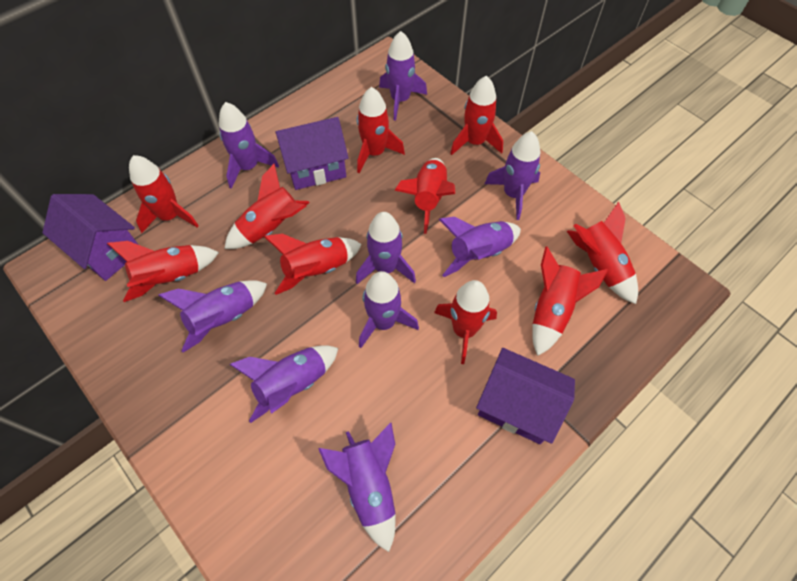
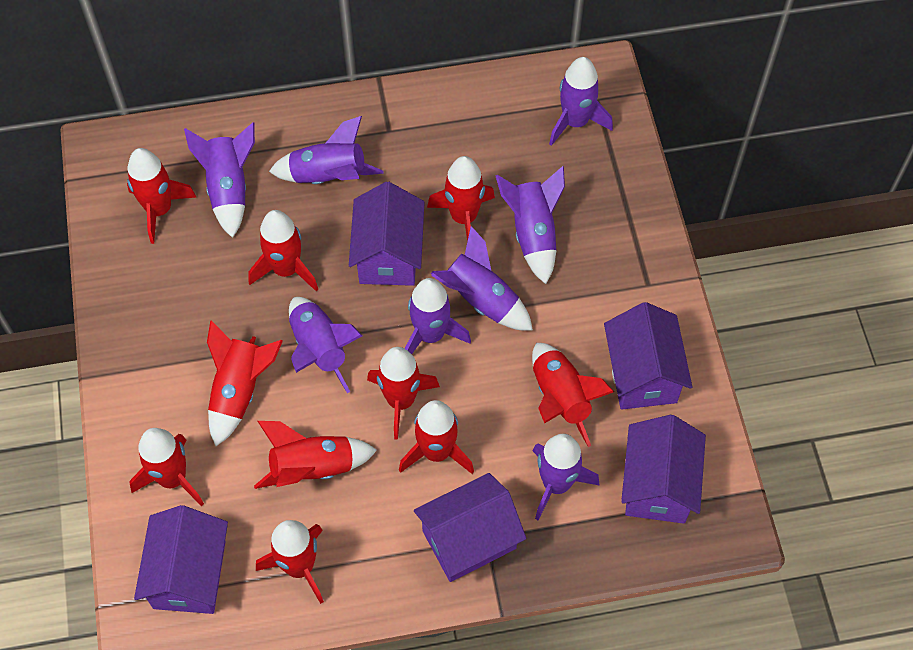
purple house: [42,194,138,281] [275,117,349,190] [476,348,575,444] = 3 -> [134,505,228,614] [349,181,425,286] [414,473,526,582] [604,302,692,410] [621,415,706,524] = 5
purple rocket: [158,280,267,353] [219,102,279,189] [229,345,338,423] [318,423,395,552] [356,212,416,284] [359,271,419,348] [379,31,427,121] [439,217,521,277] [485,131,540,220] = 9 -> [184,122,255,238] [269,116,383,184] [289,297,363,394] [405,278,471,354] [431,226,533,331] [496,166,565,284] [533,434,599,520] [549,57,613,146] = 8

